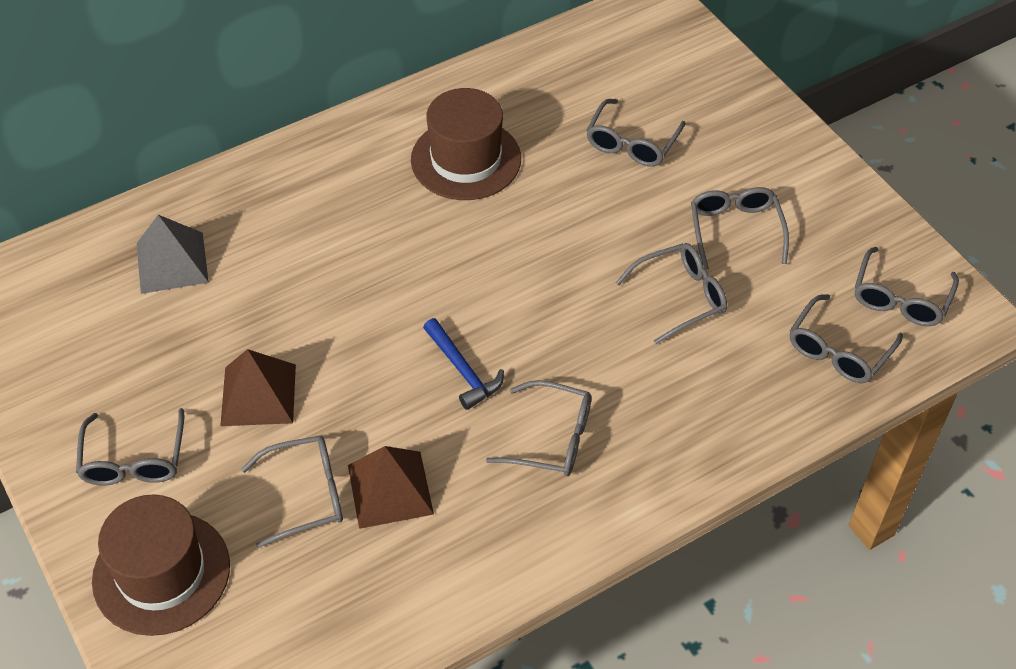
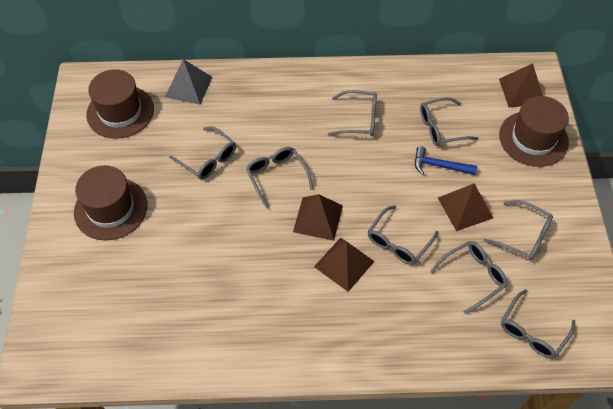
brown hat: [92,494,230,636] [411,88,521,200] = 2 -> [74,165,148,241] [86,69,154,139] [499,96,569,167] = 3
brown pyramid: [220,349,296,426] [348,446,434,529] = 2 -> [293,194,343,241] [314,237,375,292] [438,183,493,231] [499,63,543,107] = 4

